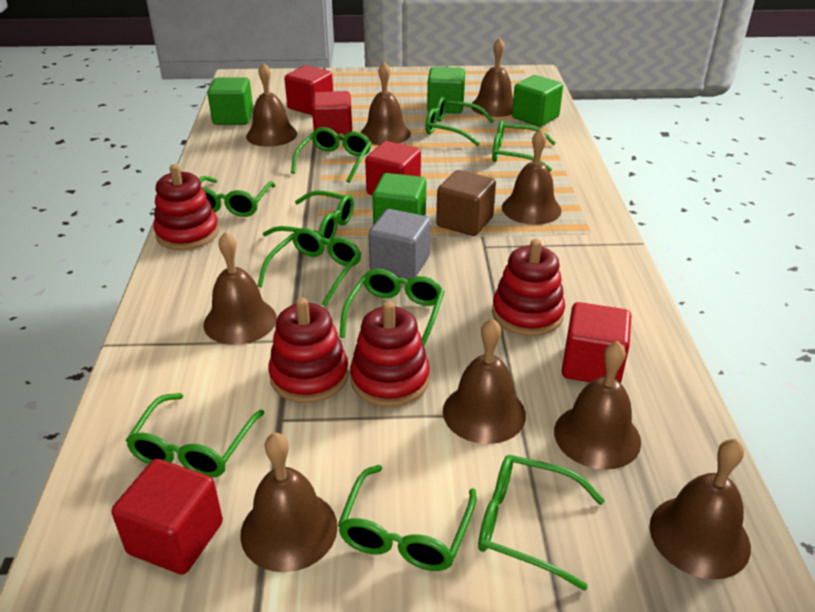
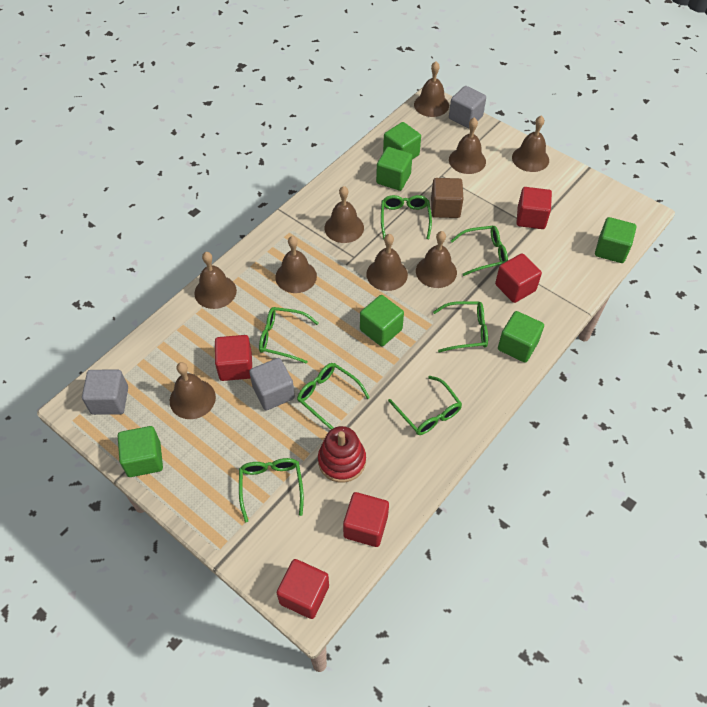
green cube: [207,78,253,125] [372,173,426,225] [427,67,465,114] [512,75,563,127] = 4 -> [118,426,163,477] [360,295,404,347] [376,147,412,191] [383,122,421,159] [498,311,544,362] [595,217,636,263] = 6
green glasses: [126,393,264,477] [199,176,276,217] [257,228,361,307] [263,190,354,245] [291,127,371,183] [338,465,477,571] [339,269,445,346] [425,97,494,146] [478,455,605,591] [492,120,556,171] = 10 -> [239,458,304,522] [259,307,319,364] [297,363,370,429] [381,195,432,239] [388,376,462,435] [433,301,488,352] [451,226,508,276] = 7
grey cube: [368,209,431,280] = 1 -> [82,370,128,415] [249,358,295,410] [449,86,486,128] = 3
red stacking toy: [153,164,219,250] [268,298,349,403] [350,301,430,407] [492,239,565,336] = 4 -> [318,426,366,483] = 1

